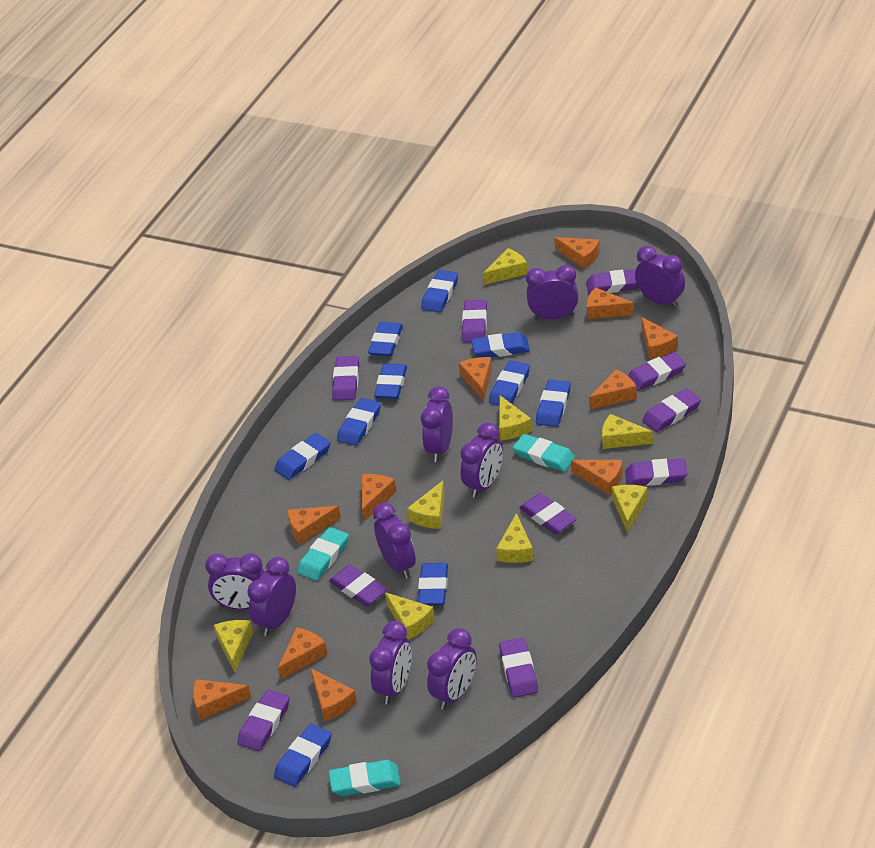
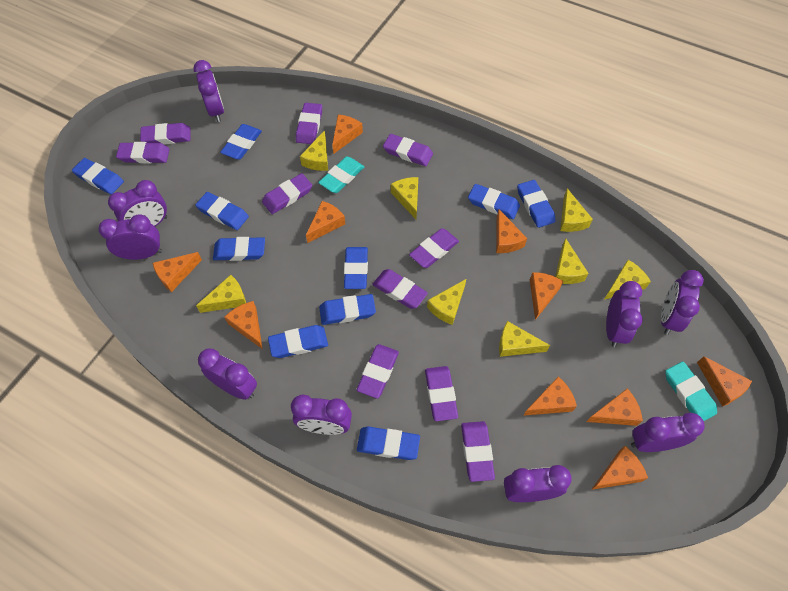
orange cheese: [193,679,251,720] [278,627,328,680] [288,506,341,544] [311,669,357,721] [362,474,396,521] [459,357,492,401] [554,237,600,269] [571,460,623,495] [587,287,634,319] [589,369,637,409] [641,317,678,359] = 11 -> [153,252,202,292] [224,301,263,349] [306,201,345,243] [332,115,363,154] [496,209,527,253] [523,376,577,416] [530,272,563,320] [586,388,643,426] [591,446,648,490] [697,356,752,407] = 10
turquoise eraser: [297,527,349,581] [329,760,401,796] [512,434,575,472] = 3 -> [318,156,364,193] [665,361,717,421] = 2

